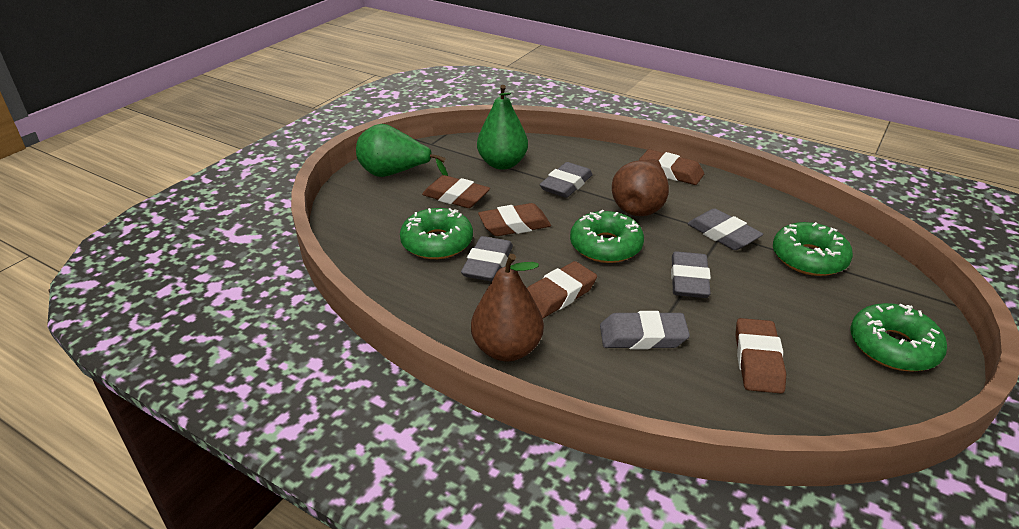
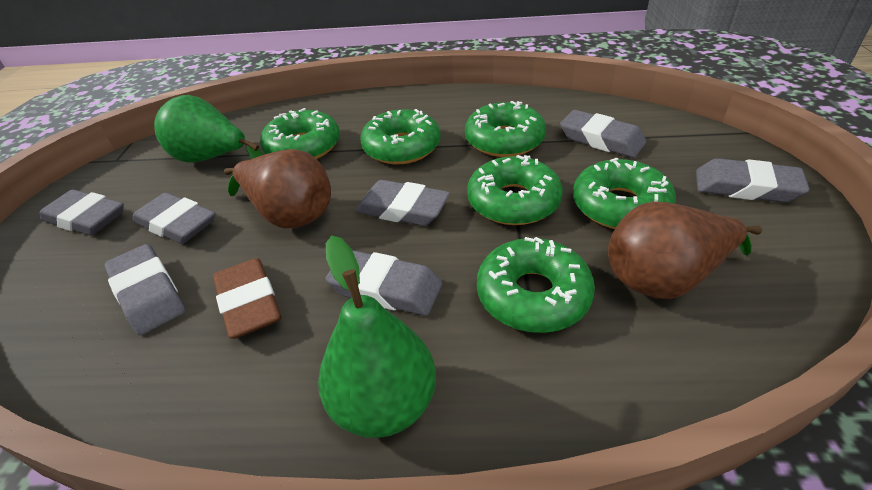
brown eraser: [422,175,490,208] [478,203,551,236] [527,261,597,318] [639,149,704,185] [736,318,786,393] = 5 -> [213,258,281,339] = 1
green donut: [400,208,473,259] [570,210,644,263] [773,222,853,276] [850,303,947,371] = 4 -> [260,108,340,159] [360,109,441,164] [465,101,546,157] [467,155,563,225] [477,237,595,333] [573,158,676,229] = 6
grey eraser: [461,236,513,282] [539,162,593,198] [600,311,690,350] [671,251,711,298] [687,208,763,250] = 5 -> [40,189,124,235] [105,244,185,335] [133,192,215,244] [326,250,442,316] [355,180,450,226] [560,110,646,158] [696,158,810,203] = 7

